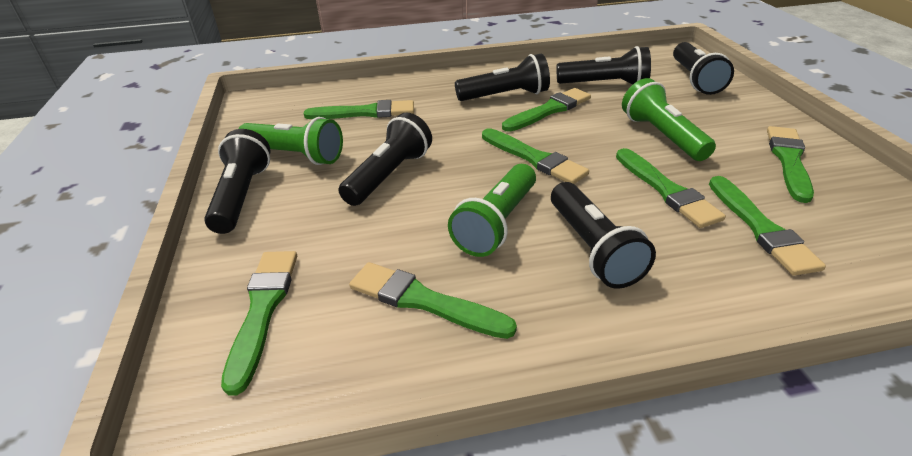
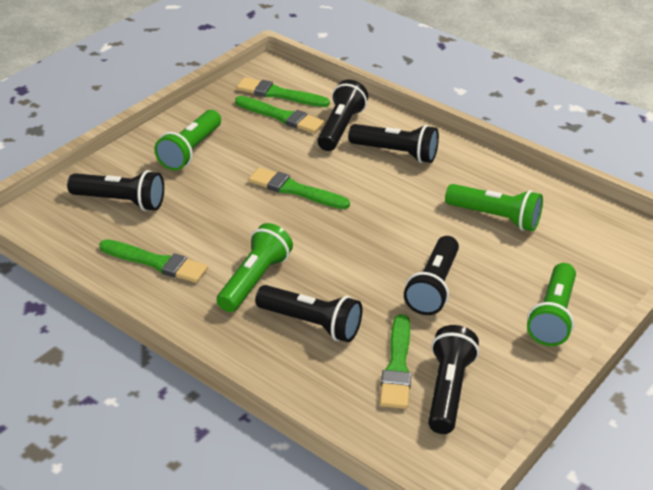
green brush: [221,251,297,396] [304,100,414,119] [349,262,517,339] [482,128,589,184] [502,88,591,132] [616,148,726,228] [709,176,826,276] [767,126,814,203] = 8 -> [99,239,208,283] [235,96,324,133] [237,77,330,107] [248,167,350,209] [380,314,411,409] = 5
green flashlight: [238,117,343,165] [448,164,536,257] [622,78,716,161] = 3 -> [154,110,221,170] [217,223,293,312] [445,184,543,231] [527,263,576,346] = 4

